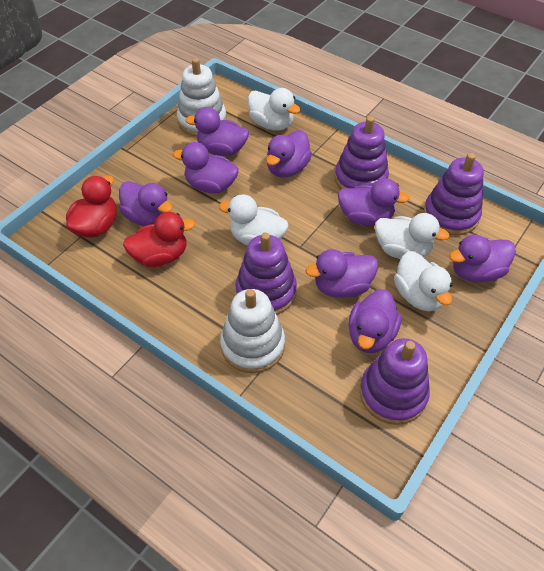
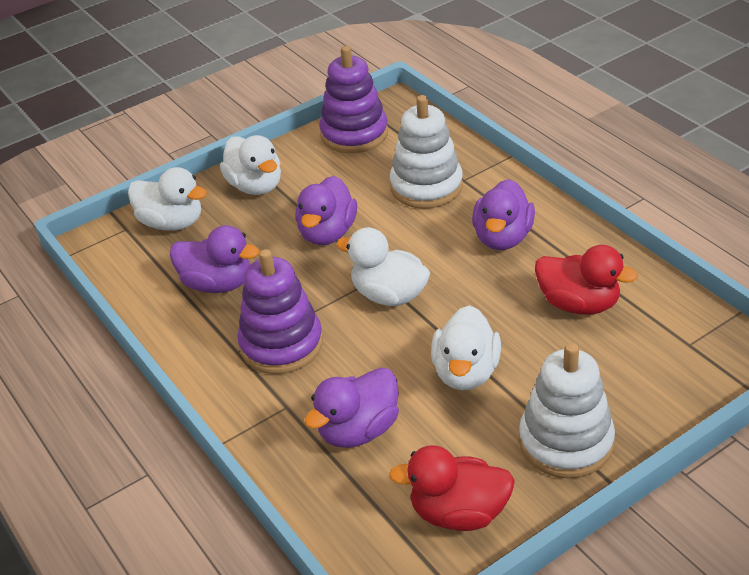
purple duck: [119,181,173,226] [173,142,239,193] [185,107,249,156] [266,130,312,178] [306,249,378,298] [338,179,410,226] [348,289,401,353] [449,235,516,282] = 8 -> [170,225,259,293] [295,176,357,245] [304,367,399,448] [472,179,535,250] = 4
purple stacking toy: [235,232,297,315] [335,116,389,189] [360,338,430,425] [424,153,484,236] = 4 -> [237,249,323,374] [319,46,388,153] = 2

